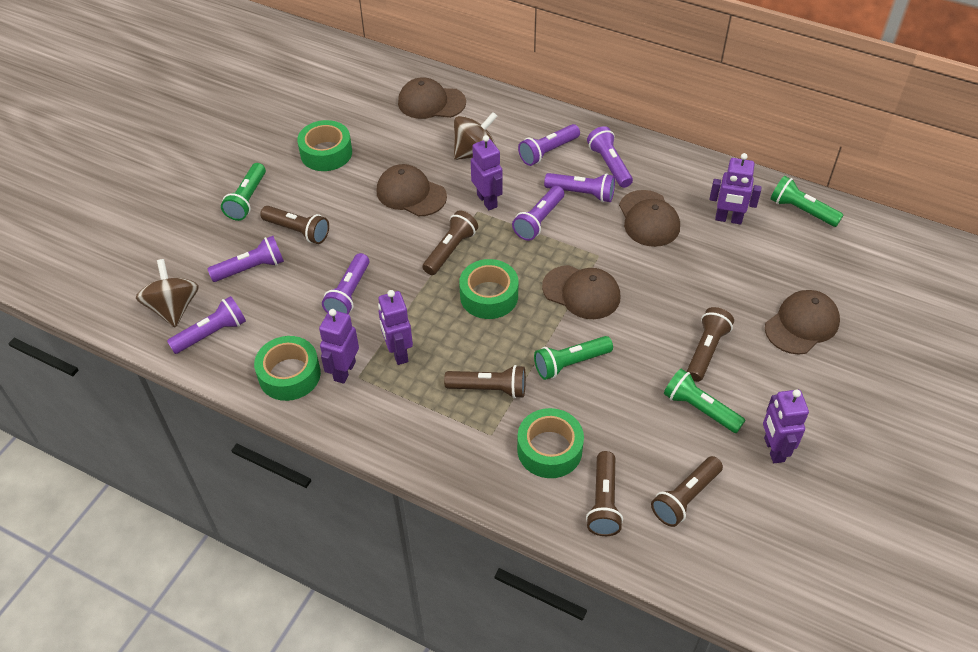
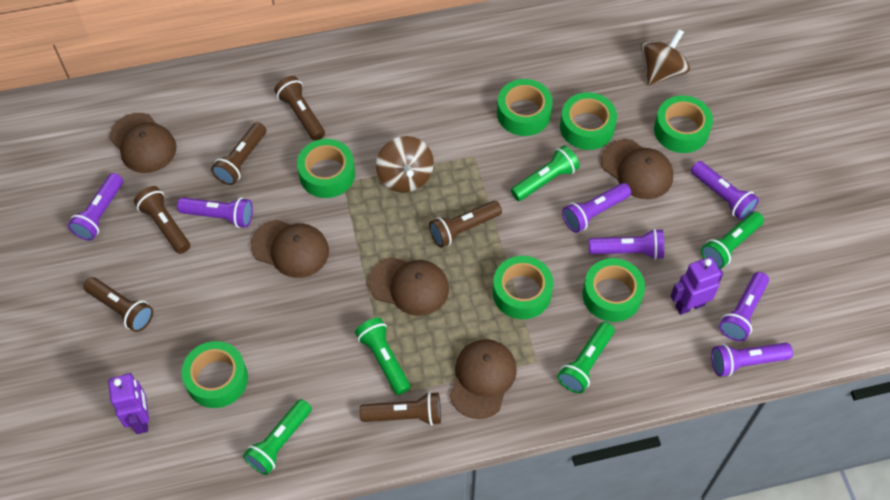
green flashlight: [221,163,266,221] [534,336,613,380] [664,369,745,433] [771,176,843,227] = 4 -> [243,399,312,475] [355,317,410,395] [511,145,580,201] [557,322,615,393] [701,211,764,269] = 5
green tape: [254,336,321,401] [297,120,352,171] [459,259,518,319] [517,408,584,478] = 4 -> [182,341,248,408] [297,139,355,198] [493,256,553,319] [497,79,553,136] [560,92,617,150] [583,258,645,322] [654,95,713,153] = 7
purple robot: [319,309,359,384] [378,290,413,365] [471,135,503,210] [709,153,762,225] [763,389,809,463] = 5 -> [108,373,149,434] [670,257,723,315] = 2

